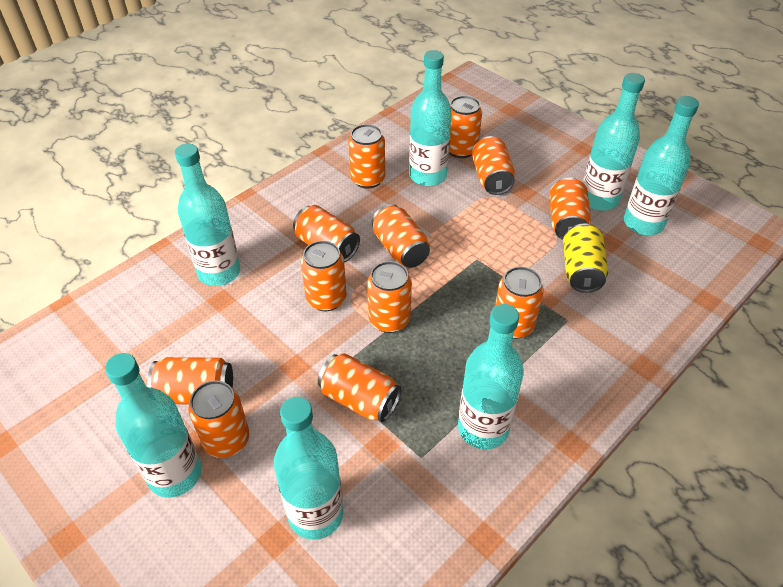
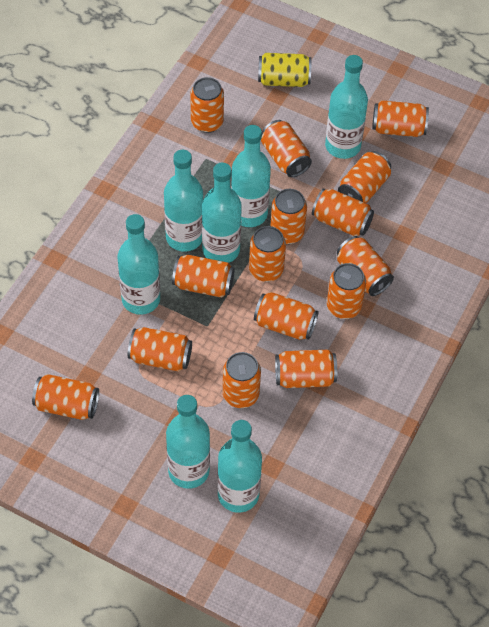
orange can: [147,357,233,404] [188,380,249,458] [293,205,360,262] [301,241,347,311] [318,353,401,422] [348,124,385,189] [367,261,412,333] [372,204,430,268] [449,96,482,158] [472,136,515,195] [495,267,544,339] [550,177,591,240] = 12 -> [32,374,99,420] [128,327,192,372] [172,255,235,298] [190,77,224,133] [223,352,261,408] [249,226,286,282] [254,292,318,340] [261,120,312,177] [270,189,307,244] [275,349,337,388] [312,188,374,236] [327,263,366,319] [337,236,394,296] [338,151,391,203] [372,100,429,137] = 15

